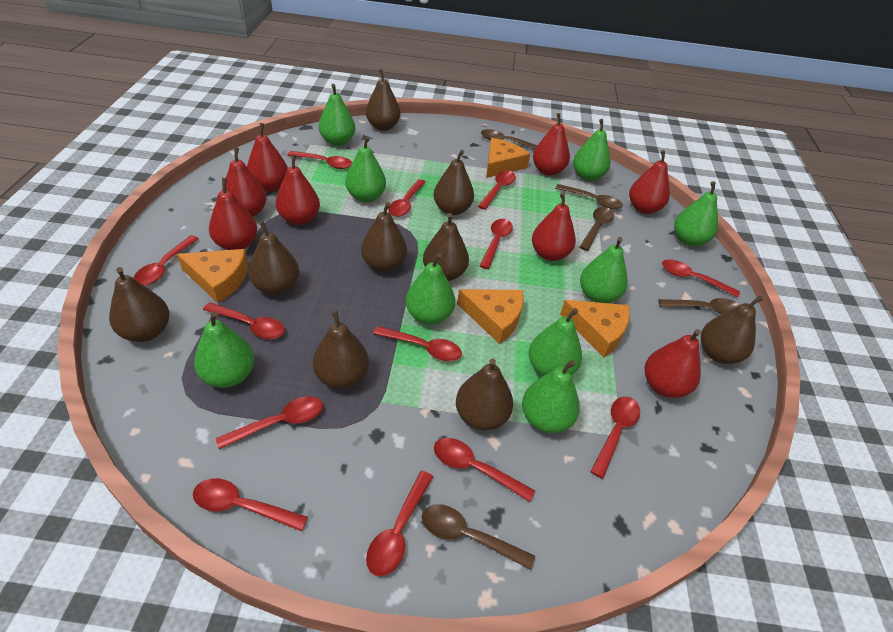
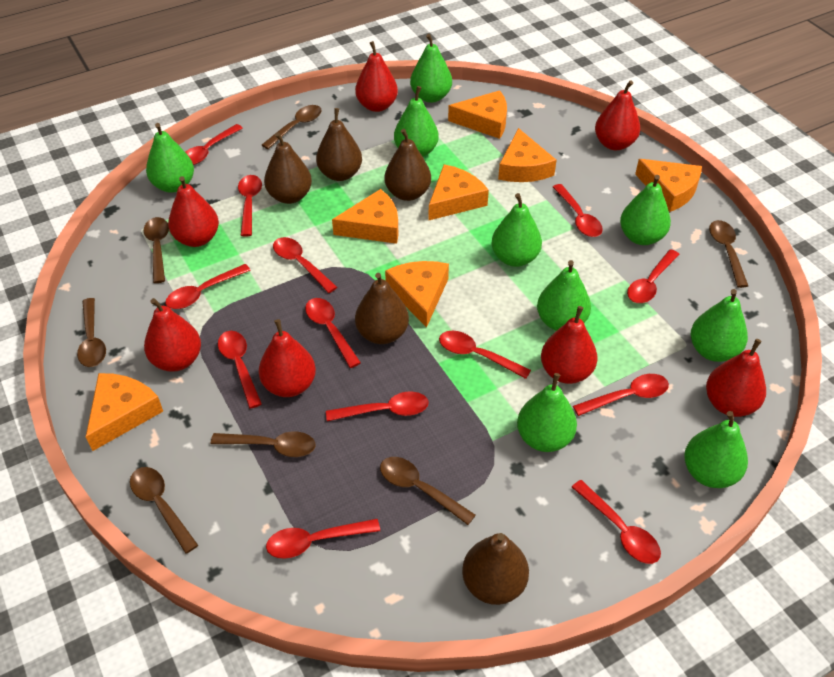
brown pear: [109,267,169,342] [248,221,299,295] [313,310,369,389] [361,202,407,272] [366,69,400,131] [423,213,469,281] [434,150,474,215] [456,359,513,431] [701,296,764,364] = 9 -> [264,132,312,204] [316,108,362,181] [355,273,409,344] [384,129,431,201] [462,533,529,605] = 5
brown spoon: [421,504,535,570] [481,129,538,149] [555,184,623,209] [580,207,614,251] [658,298,740,314] = 5 -> [77,298,106,367] [130,467,198,554] [144,217,169,283] [211,431,315,457] [262,105,322,149] [380,457,476,525] [709,220,748,288] = 7
orange cheese: [177,249,248,303] [457,289,524,344] [486,138,530,178] [560,300,630,358] = 4 -> [86,373,163,451] [332,189,398,244] [385,261,449,328] [428,164,489,221] [448,90,507,139] [498,128,557,182] [635,159,702,212] = 7
red pear: [209,178,257,250] [222,147,266,217] [247,123,288,192] [276,154,320,225] [532,193,576,261] [533,113,570,176] [629,150,670,214] [645,329,701,398] = 8 -> [144,298,201,372] [168,176,219,247] [259,319,316,397] [355,41,398,112] [541,306,597,384] [595,80,640,150] [706,339,766,417] = 7

